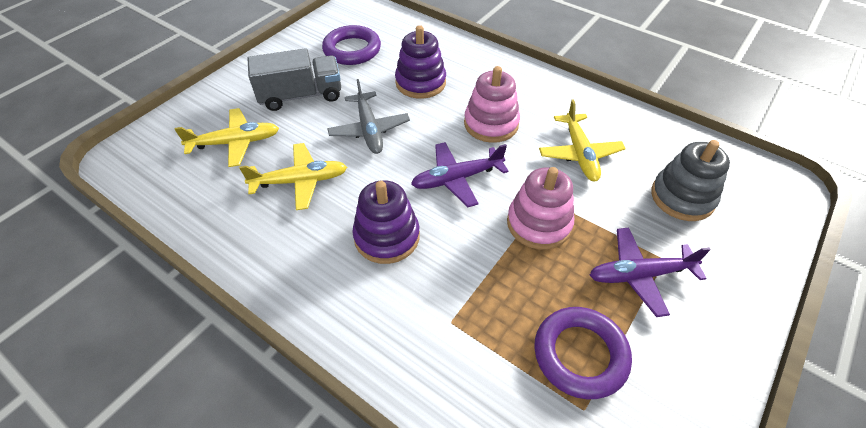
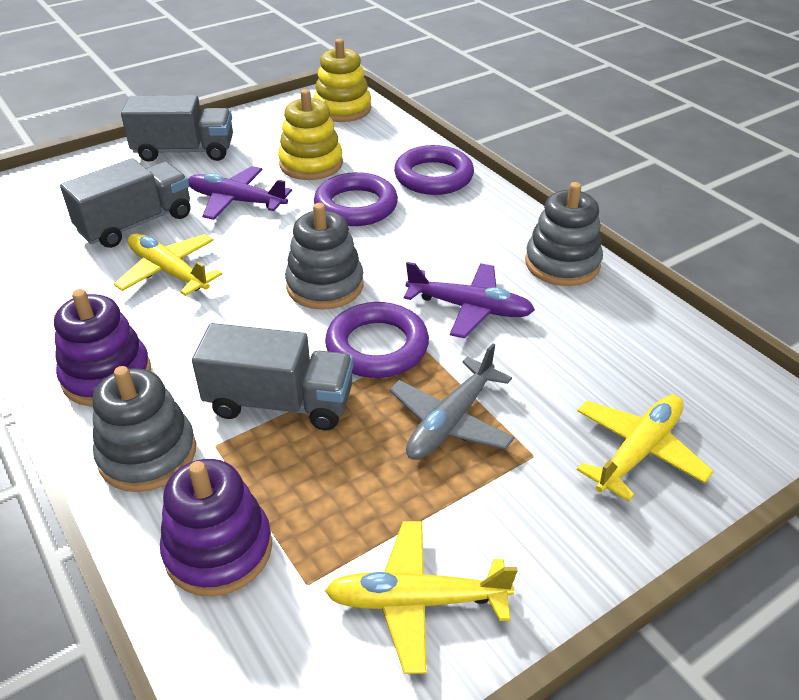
grey stacking toy: [651,140,730,221] = 1 -> [92,366,196,492] [285,203,364,310] [525,182,603,286] = 3
grey truck: [247,48,341,111] = 1 -> [60,158,190,248] [121,95,233,162] [192,323,354,430] = 3
pink stacking toy: [464,66,520,143] [507,167,574,250] = 2 -> none = 0
purple ring: [322,25,381,65] [534,307,632,399] = 2 -> [314,172,398,226] [325,302,429,378] [394,145,474,195] = 3
yellow stacking toy: none = 0 -> [278,89,343,180] [314,39,371,122] = 2

